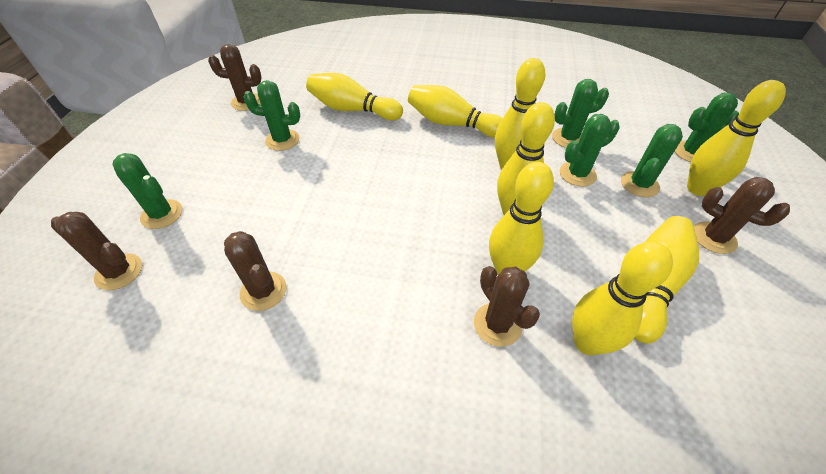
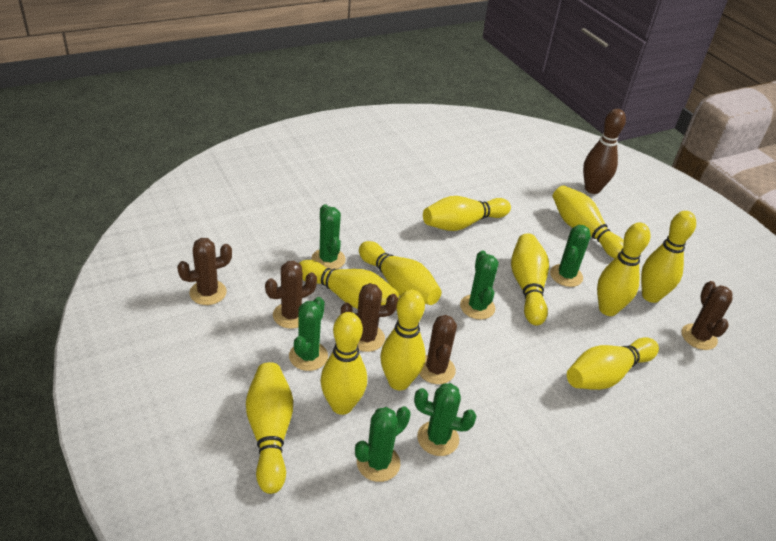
brown bowling pin: none = 0 -> [583,109,626,194] = 1
yellow bowling pin: [306,73,403,120] [408,85,503,138] [489,162,554,275] [495,58,545,169] [497,102,555,215] [572,241,673,355] [635,216,699,343] [687,80,786,196] = 8 -> [246,362,293,494] [299,260,399,309] [320,312,367,415] [359,241,442,305] [380,290,426,390] [423,196,511,231] [511,233,549,325] [552,185,624,258] [567,337,659,390] [597,223,650,316] [641,211,696,303] = 11

